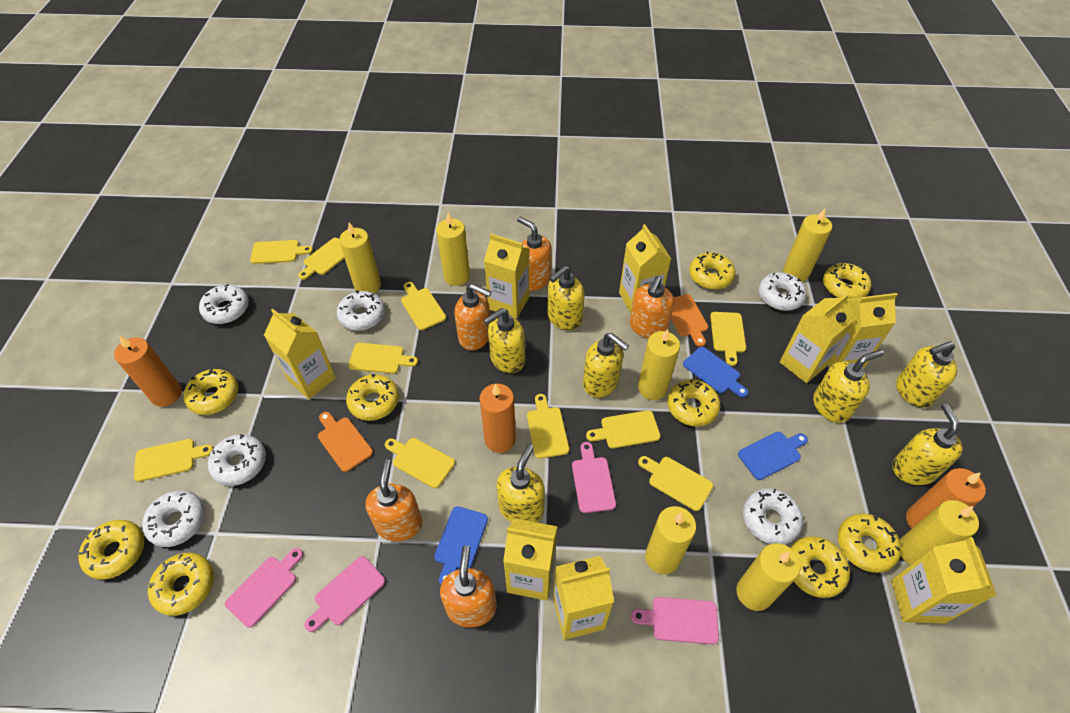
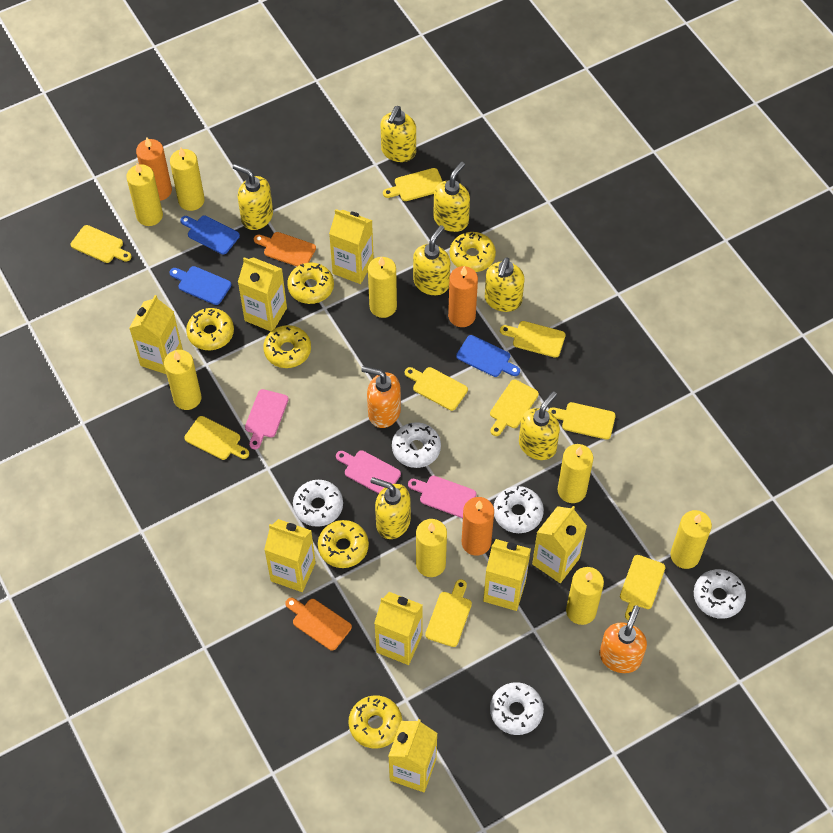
orange soap dispenser: [365,459,423,541] [440,545,497,628] [454,284,492,350] [517,217,552,291] [630,276,674,338] = 5 -> [361,366,401,428] [599,605,647,673] = 2
pink cutting board: [225,548,303,628] [305,556,385,632] [572,442,616,513] [631,597,719,644] = 4 -> [245,389,289,449] [336,450,401,494] [408,475,476,518] = 3
white donut: [142,490,205,547] [199,284,249,324] [208,434,266,486] [337,290,385,331] [743,488,803,545] [758,272,807,311] = 6 -> [293,480,343,527] [392,422,441,468] [490,682,544,735] [494,486,544,533] [694,569,746,619] = 5
yellow candle: [339,222,381,293] [436,213,470,286] [638,329,680,400] [645,506,696,575] [736,543,800,611] [783,209,832,282] [900,500,979,565] = 7 -> [126,163,163,226] [164,350,202,410] [170,148,205,211] [368,256,397,318] [416,519,447,577] [558,444,593,503] [566,567,604,625] [670,510,712,569] = 8
yellow cutting board: [134,439,213,482] [250,240,313,264] [298,238,345,280] [348,343,418,374] [385,438,455,488] [401,282,446,330] [527,394,569,459] [586,410,660,448] [638,456,713,511] [710,312,746,366] = 10 -> [71,225,131,263] [184,416,249,460] [383,168,443,201] [405,367,468,411] [425,579,472,647] [490,379,539,436] [500,321,566,358] [548,402,616,440] [620,555,665,620] = 9
yellow donut: [78,520,145,580] [148,553,214,616] [184,369,238,415] [346,374,399,421] [667,379,721,426] [689,252,735,290] [790,537,850,598] [823,263,871,299] [838,514,901,573] = 9 -> [186,308,234,350] [263,325,311,368] [287,263,334,304] [318,520,369,568] [349,695,402,749] [450,232,496,272] = 6

